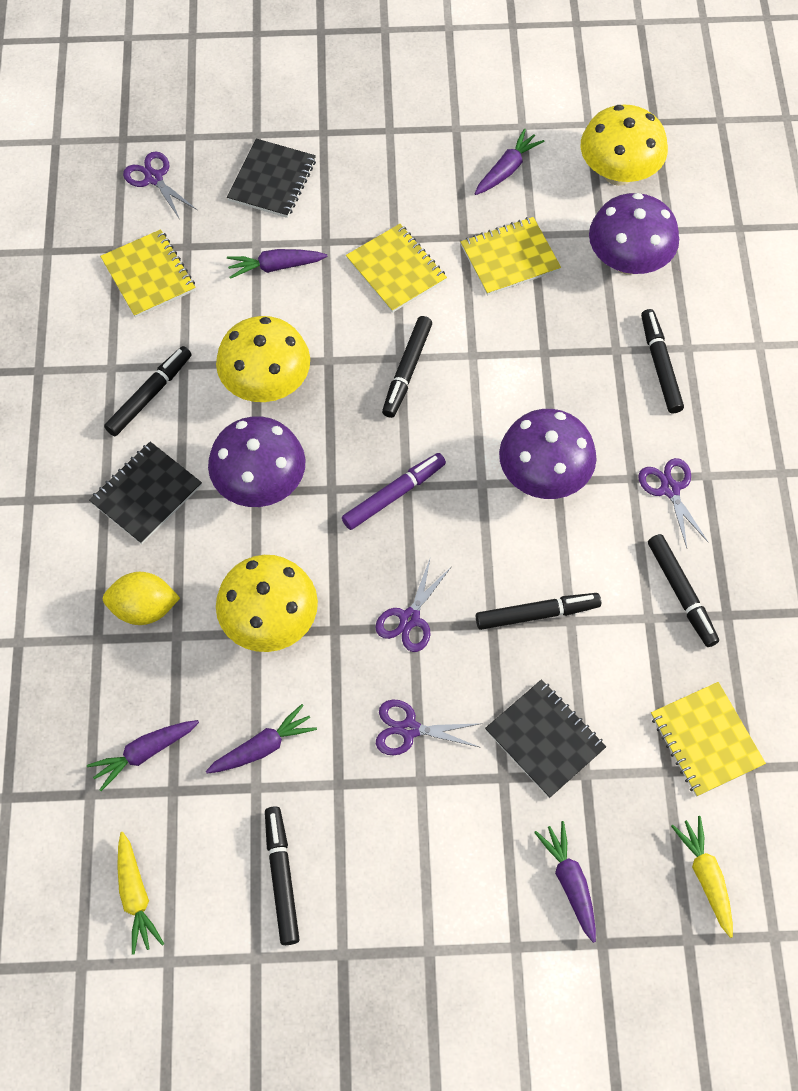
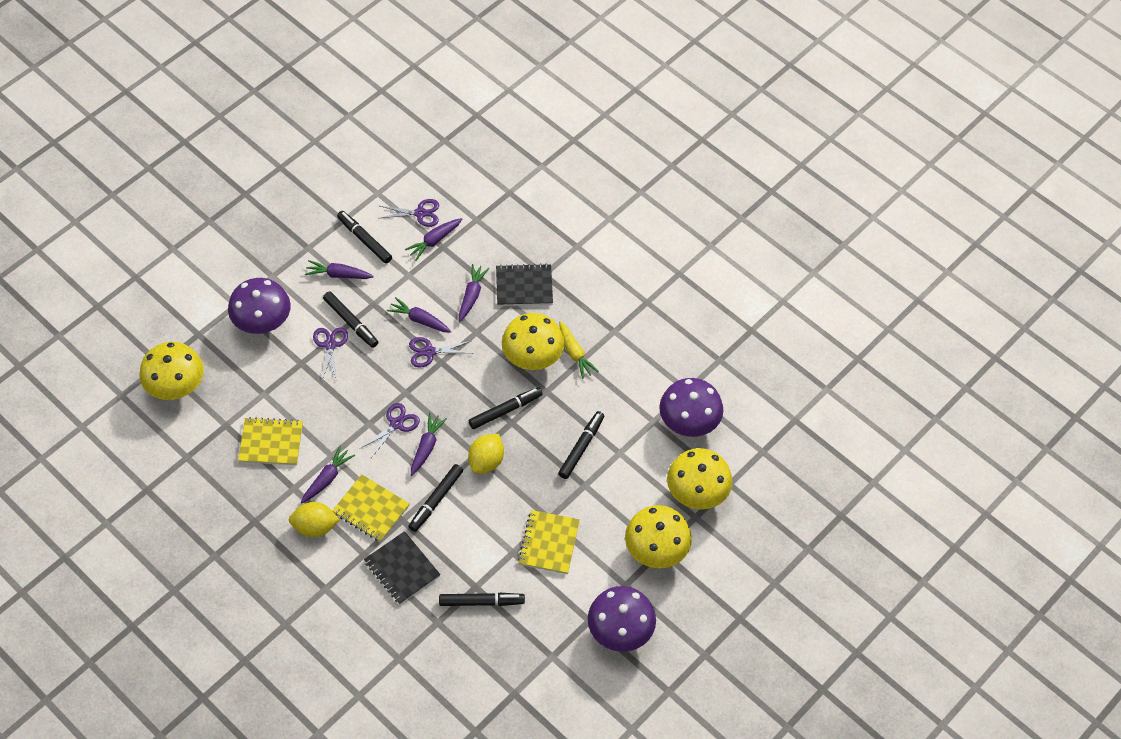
black notebook: [89,442,202,544] [227,138,316,218] [485,680,606,798] = 3 -> [364,531,441,604] [496,264,553,306] = 2
purple carrot: [87,720,199,791] [206,704,317,774] [227,249,328,279] [475,128,545,195] [534,821,596,943] = 5 -> [301,445,355,503] [305,260,374,279] [387,297,451,333] [405,218,462,261] [411,413,447,476] [459,264,490,322] = 6
purple marker: [342,453,446,530] = 1 -> none = 0
yellow carrot: [117,832,164,955] [671,816,733,938] = 2 -> [559,321,599,379] = 1
yellow lemon: [102,572,180,625] = 1 -> [289,502,340,537] [468,434,504,474] = 2
yellow mushroom: [216,316,310,402] [216,555,318,652] [581,105,668,186] = 3 -> [139,342,204,400] [502,313,564,370] [625,505,692,568] [667,448,733,509] = 4
yellow notebook: [100,229,196,318] [346,224,447,313] [461,217,561,295] [651,682,766,797] = 4 -> [238,417,303,465] [332,474,410,542] [518,510,580,574] = 3

